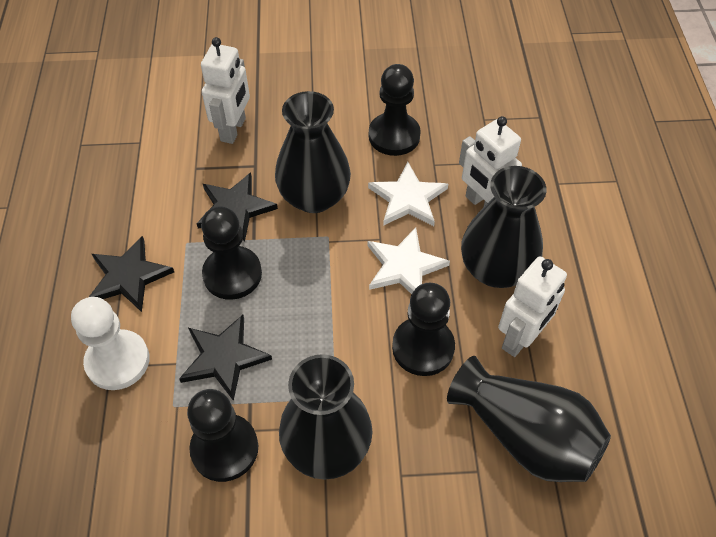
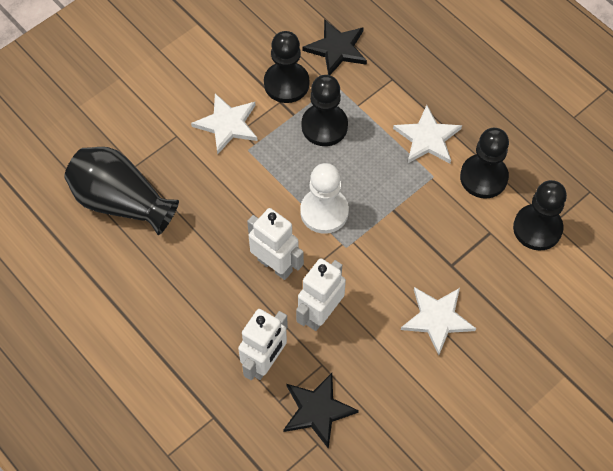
black star: [89,236,174,312] [179,315,272,401] [196,173,278,241] = 3 -> [283,373,359,449] [303,19,367,75] = 2
black vase: [275,91,351,213] [279,354,373,480] [447,356,611,482] [461,166,547,288] = 4 -> [64,147,179,235] = 1
white star: [368,162,448,226] [368,227,450,294] = 2 -> [191,93,257,154] [393,105,462,163] [401,287,476,355] = 3

